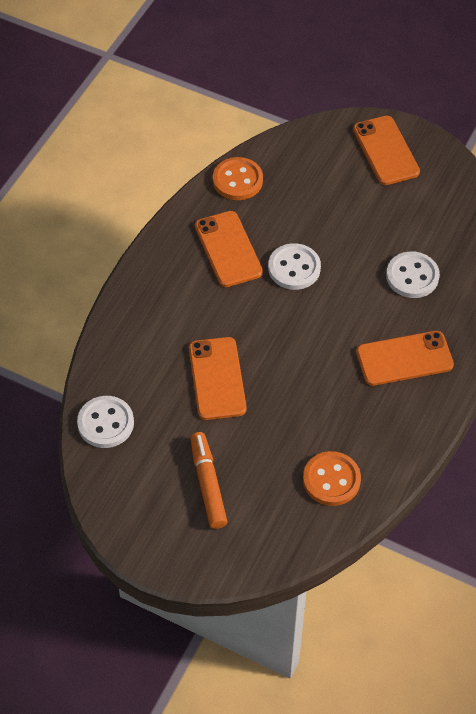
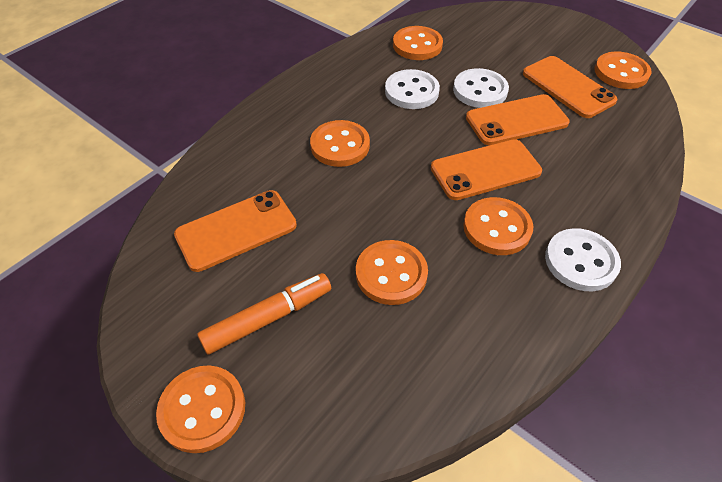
orange button: [213,157,263,200] [303,451,361,506] = 2 -> [156,365,245,453] [310,120,370,167] [356,240,428,305] [393,26,443,60] [463,197,533,255] [595,52,652,89] = 6

